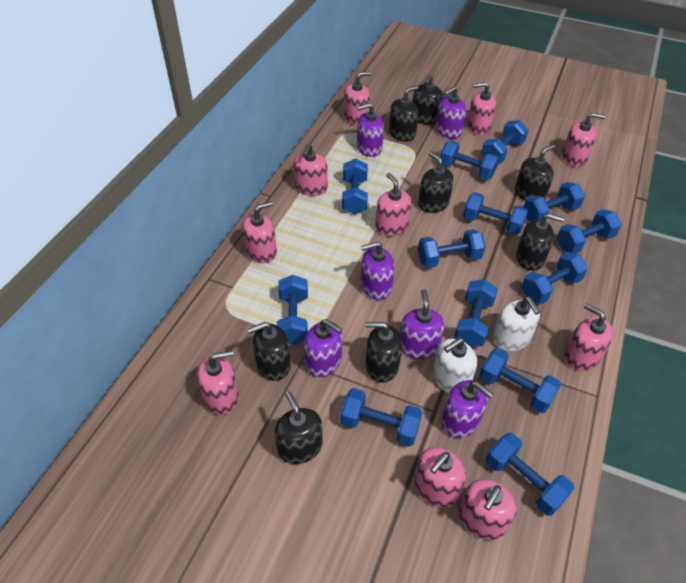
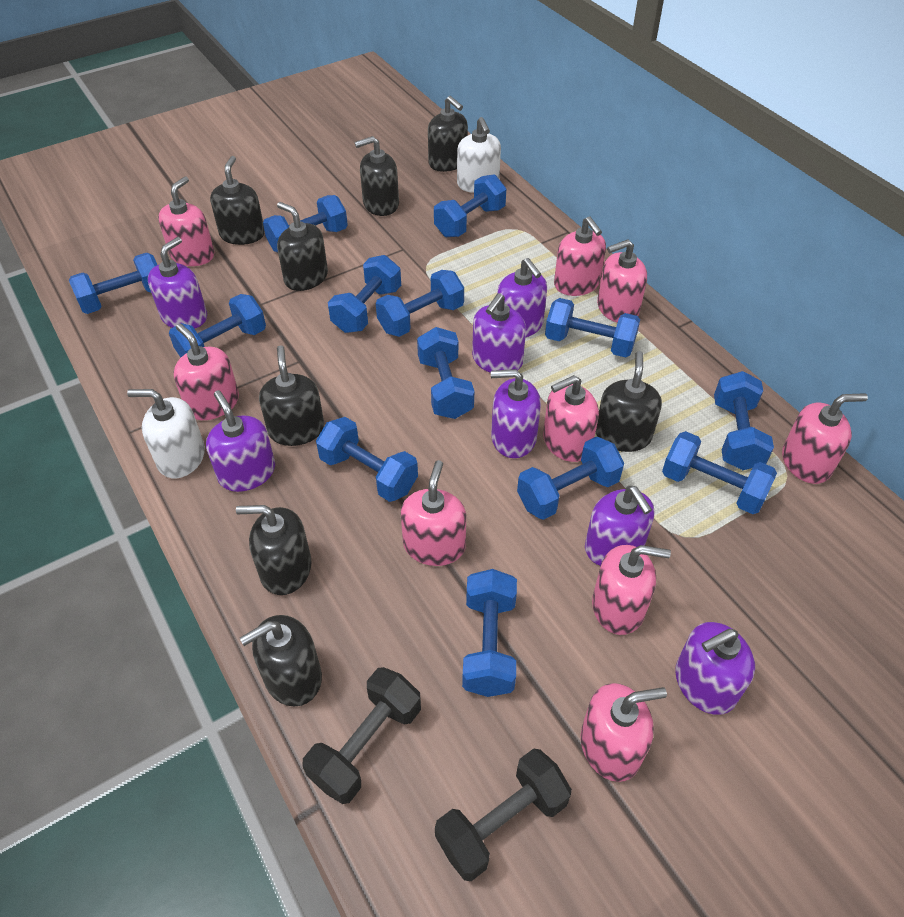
black dumbbell: none = 0 -> [303,667,421,804] [435,749,572,881] = 2
pink soap dispenser: [197,350,239,415] [242,201,277,264] [294,144,328,196] [344,71,371,125] [375,173,412,236] [414,447,466,508] [459,479,517,540] [467,82,496,135] [562,113,606,167] [565,303,613,371] = 10 -> [158,176,214,266] [173,323,239,420] [401,460,466,566] [543,375,599,462] [554,216,606,296] [581,683,667,782] [592,545,671,635] [597,239,647,323] [782,393,868,484] = 9
purple soap dispenser: [304,319,342,377] [357,103,384,157] [361,242,394,300] [400,289,444,359] [435,86,467,138] [442,380,493,438] = 6 -> [148,237,207,329] [206,390,275,492] [472,293,526,373] [491,369,541,458] [497,258,547,338] [585,486,654,566] [675,622,755,715] = 7

